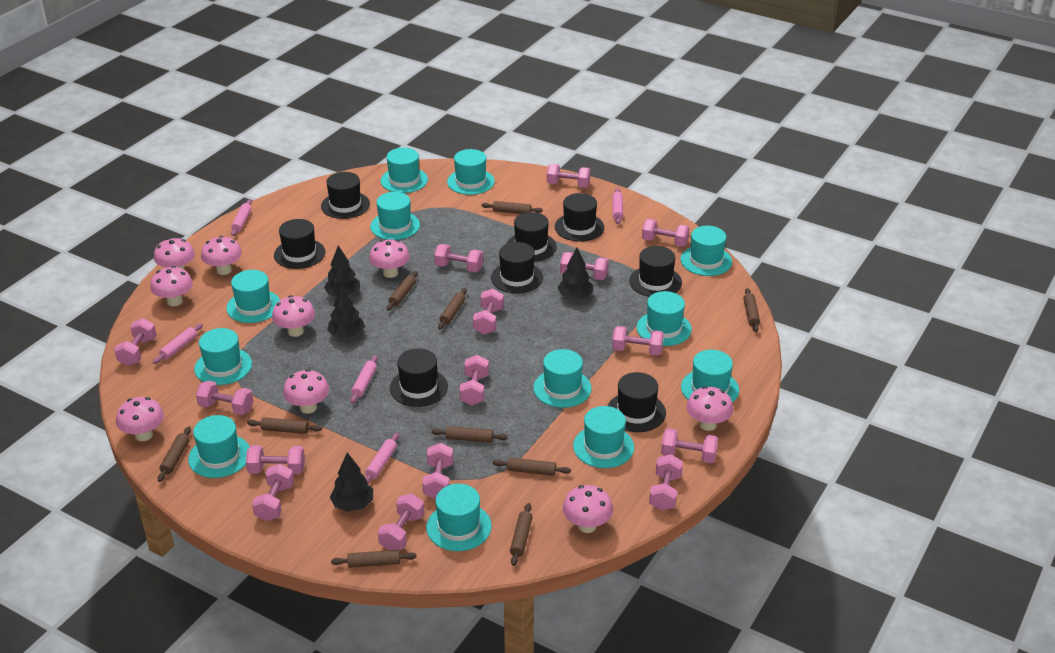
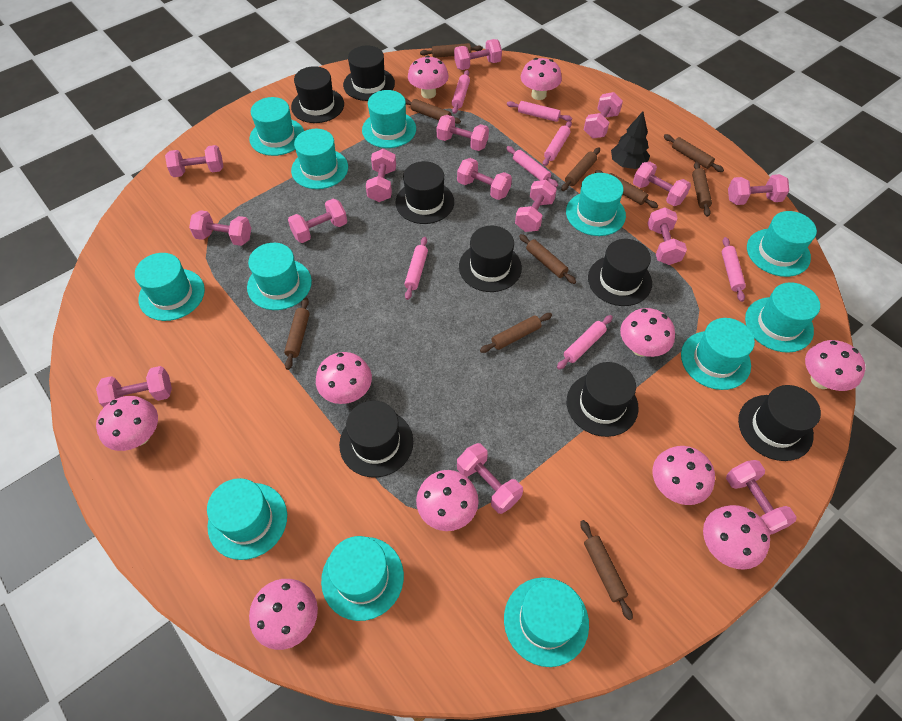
black tree: [324,246,360,296] [327,285,365,338] [330,452,373,512] [557,248,593,299] = 4 -> [611,111,650,169] = 1
pink mushroom: [116,397,164,441] [150,266,193,306] [154,238,195,270] [201,236,242,275] [272,295,315,337] [283,369,329,414] [369,239,410,278] [563,485,613,533] [686,386,733,431] = 9 -> [96,396,158,451] [249,579,318,650] [316,352,372,404] [408,55,449,99] [416,470,479,531] [521,58,562,100] [620,308,675,357] [652,446,715,505] [703,505,770,570] [805,340,866,391] = 10
pink rolling pin: [153,323,203,364] [231,200,252,236] [350,355,378,404] [365,433,399,484] [612,188,623,224] = 5 -> [404,237,428,300] [452,70,470,114] [506,146,558,187] [507,101,572,122] [543,121,572,166] [557,315,613,369] [722,237,746,302] = 7

